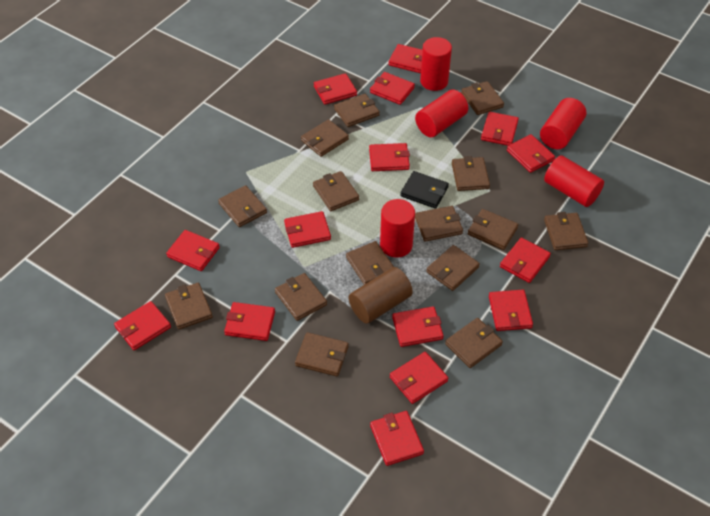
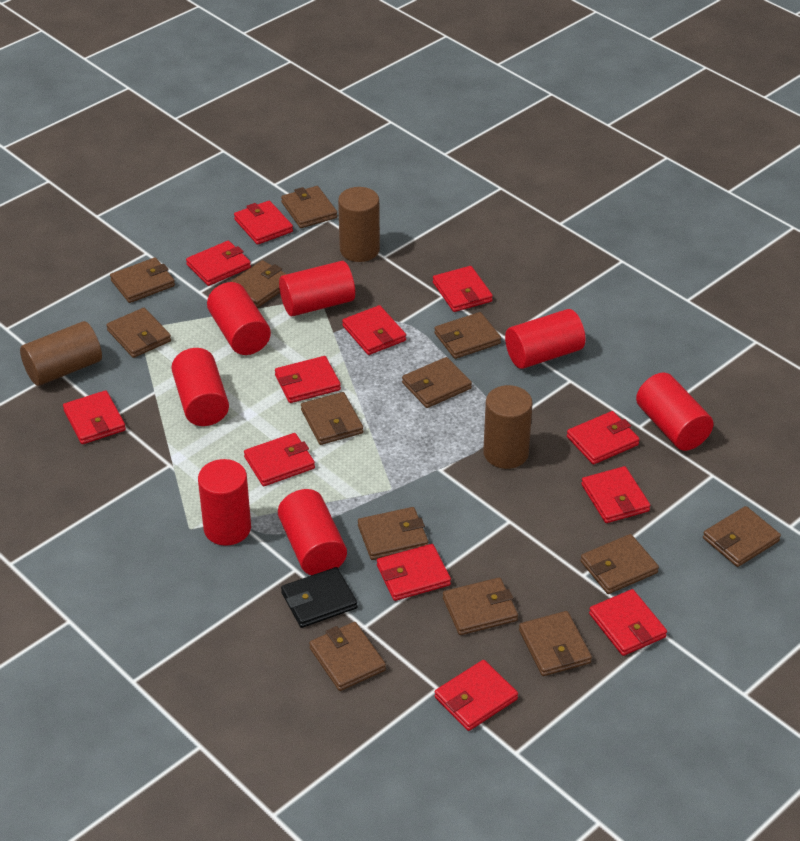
brown cylinder: [349,267,413,324] = 1 -> [20,321,102,386] [338,187,380,262] [483,385,533,469] = 3
brown wallet: [165,283,213,330] [218,185,267,227] [275,273,327,321] [295,332,349,376] [301,119,349,157] [313,171,359,211] [334,94,380,127] [346,241,394,285] [415,206,463,242] [426,245,480,291] [445,318,503,368] [452,156,490,191] [461,81,504,115] [468,209,518,250] [544,212,588,250] = 15 -> [106,308,171,358] [110,257,175,303] [230,260,287,308] [281,186,338,228] [301,392,363,445] [309,622,386,691] [358,507,428,560] [402,357,472,408] [434,312,501,359] [443,578,518,635] [519,611,592,676] [580,534,659,594] [703,506,781,567] = 13
red cylinder: [380,199,415,258] [415,90,468,137] [420,37,452,91] [540,98,586,149] [544,155,604,207] = 5 -> [171,348,229,426] [198,459,251,546] [207,282,271,355] [278,489,347,575] [279,261,355,316] [505,309,585,369] [636,373,714,451] = 7
red wallet: [114,301,171,350] [166,230,220,271] [224,302,275,341] [284,211,331,248] [314,73,357,105] [369,143,410,171] [370,72,415,105] [370,411,424,466] [388,44,422,73] [390,352,448,404] [392,306,444,347] [481,112,519,146] [489,290,533,331] [500,237,551,283] [507,134,555,173] = 15 -> [63,390,126,444] [186,241,251,286] [234,201,293,245] [244,433,315,486] [275,356,341,403] [342,305,406,355] [377,544,451,601] [433,266,493,312] [434,660,518,731] [567,411,640,464] [581,466,650,523] [589,589,667,656] = 12

